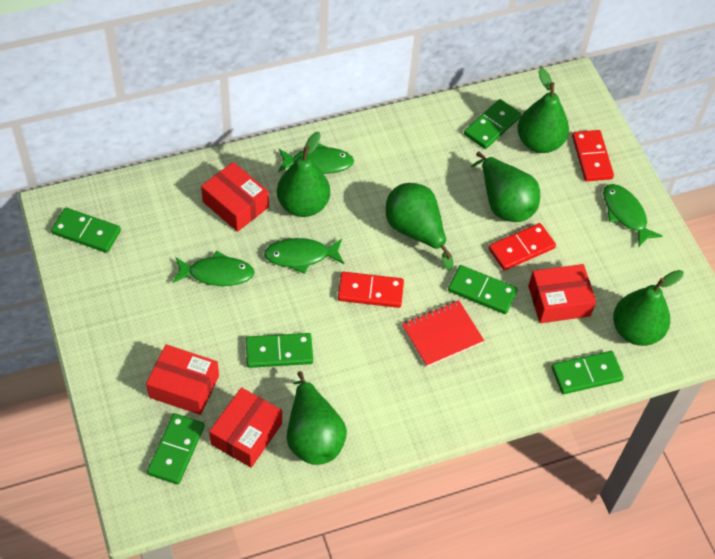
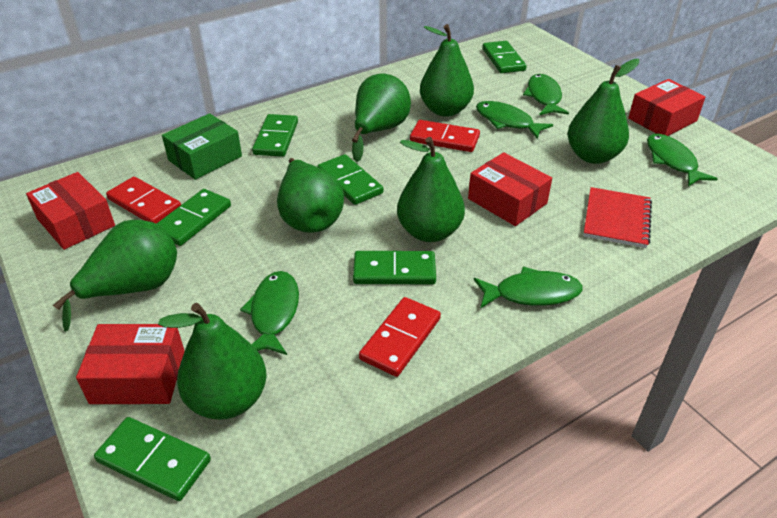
green box: none = 0 -> [162,113,242,180] = 1
green fish: [172,251,255,286] [264,238,344,274] [278,144,354,174] [603,184,663,247] = 4 -> [240,271,299,355] [474,267,583,309] [476,101,553,139] [523,74,569,115] [647,134,718,187] = 5
green pear: [277,132,330,217] [287,371,347,465] [386,183,453,270] [471,152,540,222] [517,68,569,153] [613,270,684,346] = 6 -> [53,220,177,332] [158,303,267,420] [277,158,344,233] [352,74,411,162] [397,137,465,242] [420,24,474,117] [567,59,639,164] = 7

